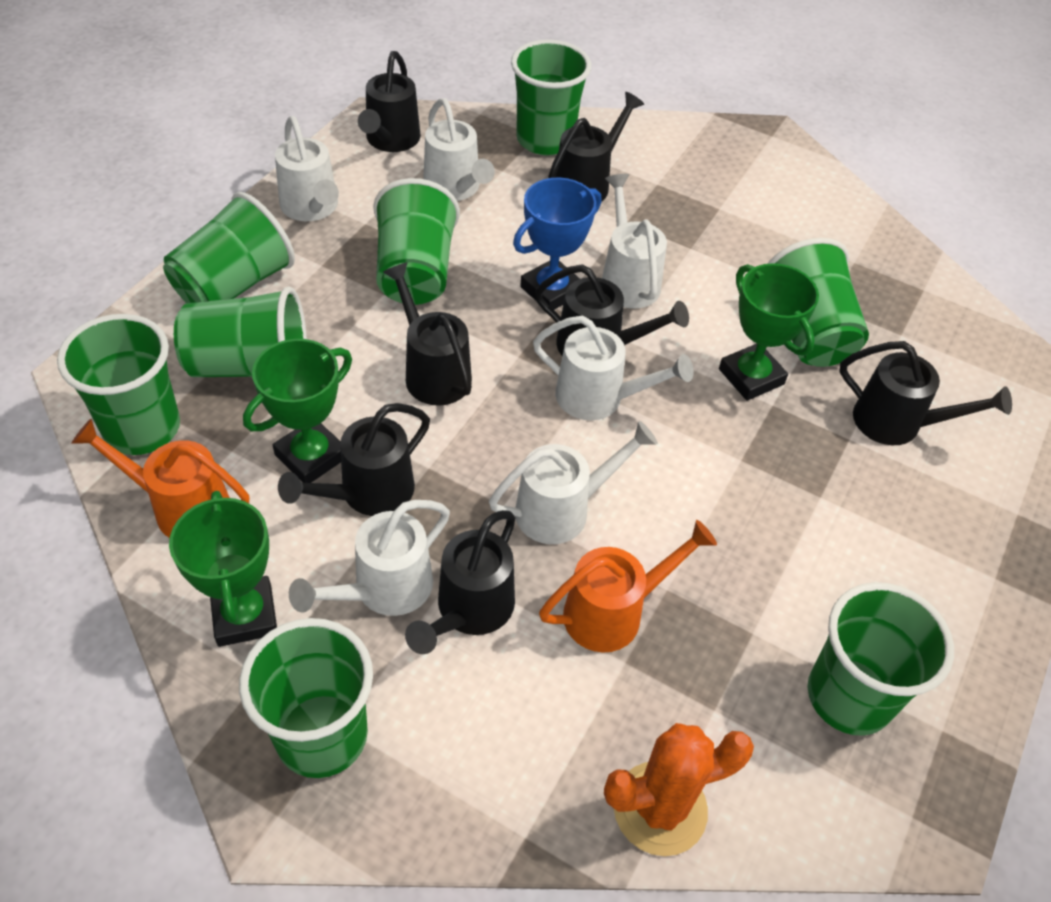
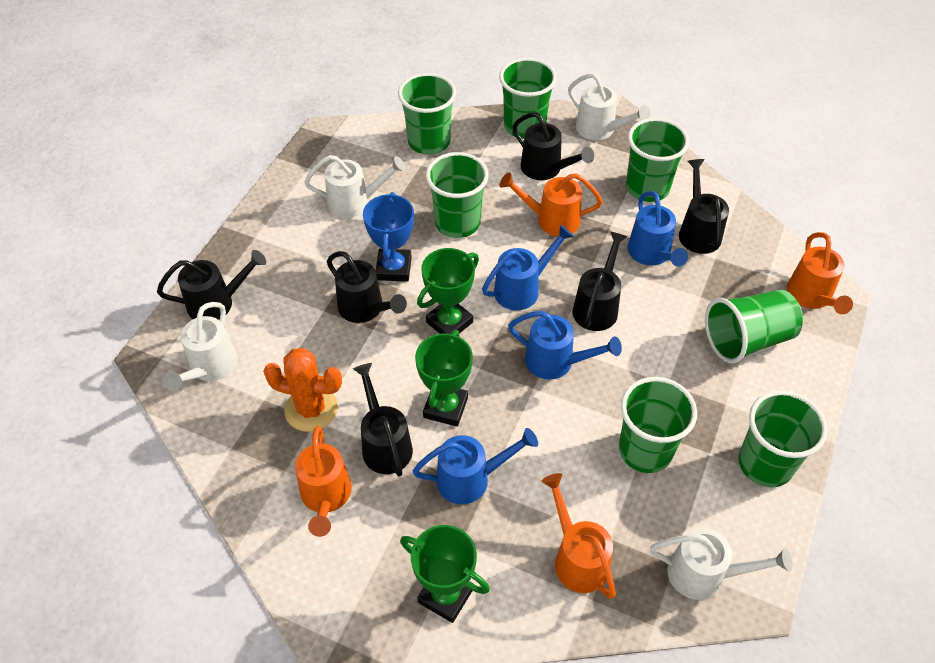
black watering can: [278,403,430,516] [358,51,421,152] [383,262,472,406] [405,510,515,654] [535,264,689,356] [548,92,644,201] [839,341,1012,445] = 7 -> [157,250,266,320] [327,251,407,323] [353,363,413,477] [512,112,594,180] [572,231,628,331] [679,159,729,254] = 6
blue watering can: none = 0 -> [413,428,538,504] [482,225,574,310] [508,311,622,379] [628,191,688,267] = 4
green cup: [57,314,180,455] [163,192,295,303] [174,286,307,377] [239,618,373,778] [373,178,460,305] [511,39,591,155] [767,238,869,367] [808,582,954,736] = 8 -> [398,73,456,155] [426,152,489,238] [499,58,557,139] [619,377,697,473] [626,118,689,202] [705,290,803,363] [739,391,828,488] = 7
orange watering can: [72,419,249,538] [539,520,717,652] = 2 -> [295,426,352,537] [500,172,603,236] [542,473,616,599] [787,232,853,314] = 4
white watering can: [275,116,339,221] [289,500,450,616] [423,98,495,201] [489,421,658,544] [533,316,694,420] [602,174,667,309] = 6 -> [163,302,237,391] [304,155,406,218] [568,73,650,140] [650,528,792,600] = 4

